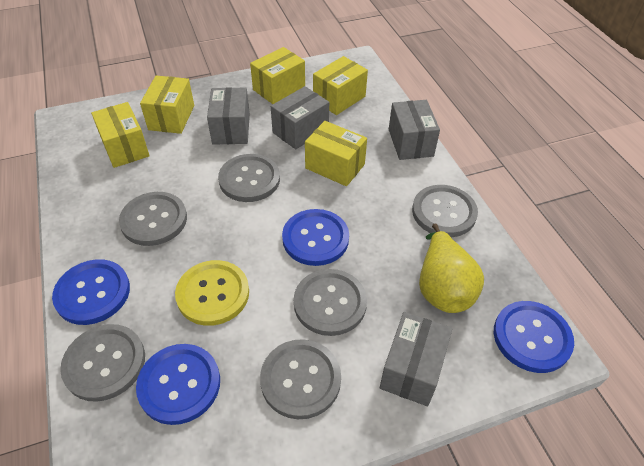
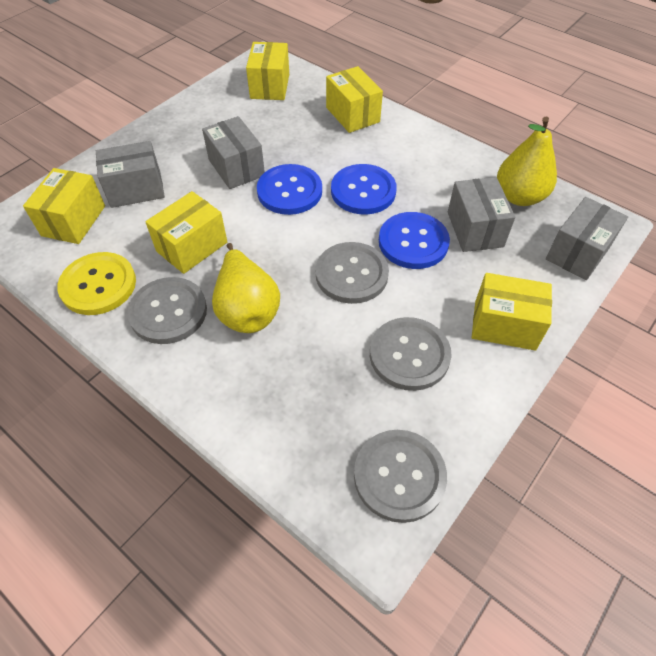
blue button: [52,259,130,325] [136,344,220,425] [282,209,349,266] [494,301,574,373] = 4 -> [257,164,322,215] [331,164,397,215] [379,212,450,269] = 3
grey button: [60,324,145,402] [119,192,187,246] [218,154,280,202] [260,339,341,419] [294,269,367,336] [412,185,478,237] = 6 -> [127,277,207,344] [315,242,389,304] [354,430,447,523] [370,317,452,391] = 4
yellow pear: [419,223,484,313] = 1 -> [212,243,280,333] [497,117,557,206] = 2

